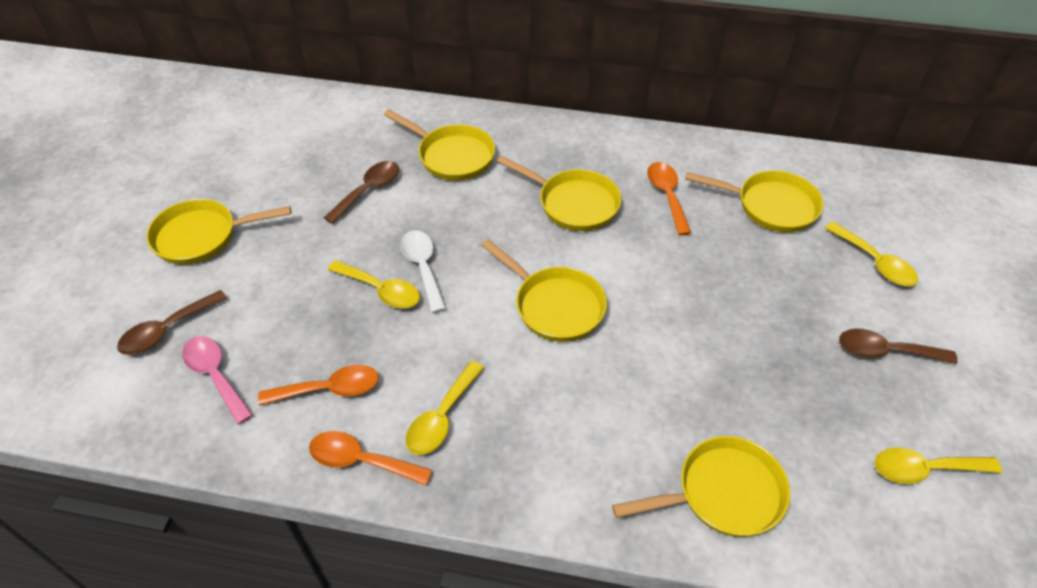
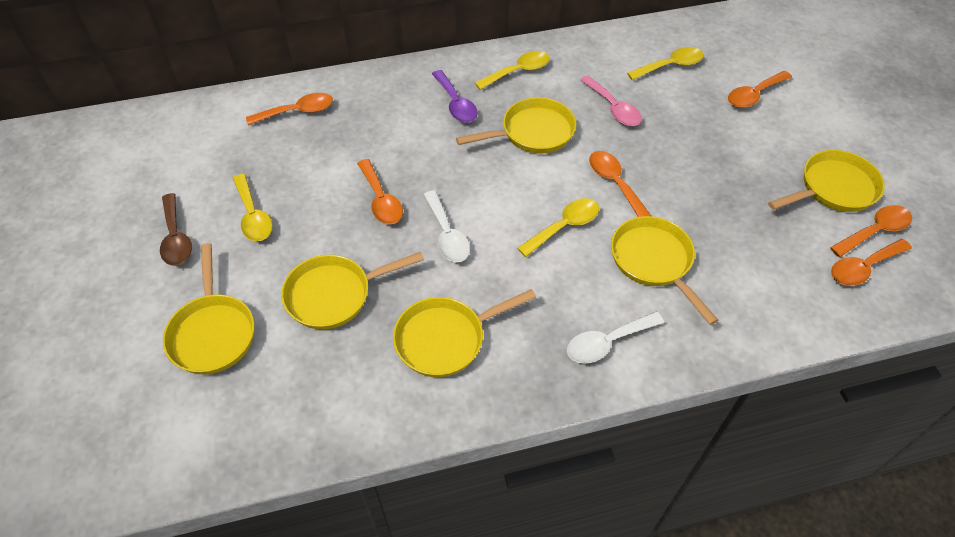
brown spoon: [117,290,227,355] [324,161,399,224] [839,329,958,364] = 3 -> [160,193,192,266] = 1
orange spoon: [258,365,379,405] [309,431,432,485] [647,162,691,235] = 3 -> [246,93,333,125] [357,159,403,225] [589,151,651,217] [728,71,792,108] [830,205,912,257] [831,239,912,286] = 6
purple spoon: none = 0 -> [432,70,478,123] = 1
white spoon: [400,230,446,313] = 1 -> [423,190,470,262] [567,312,664,364] = 2

